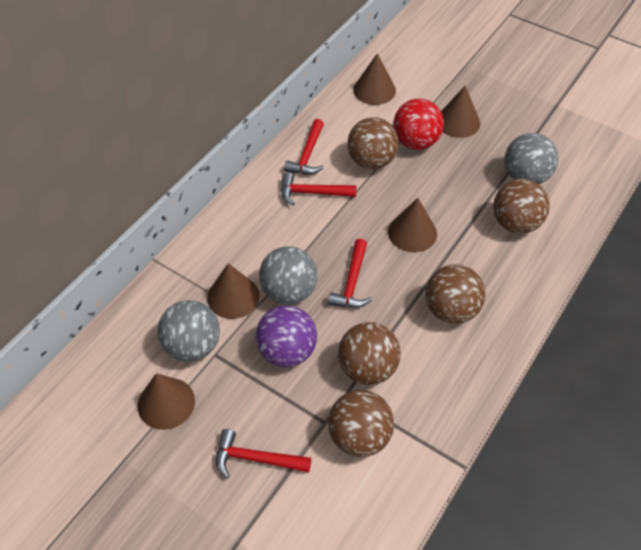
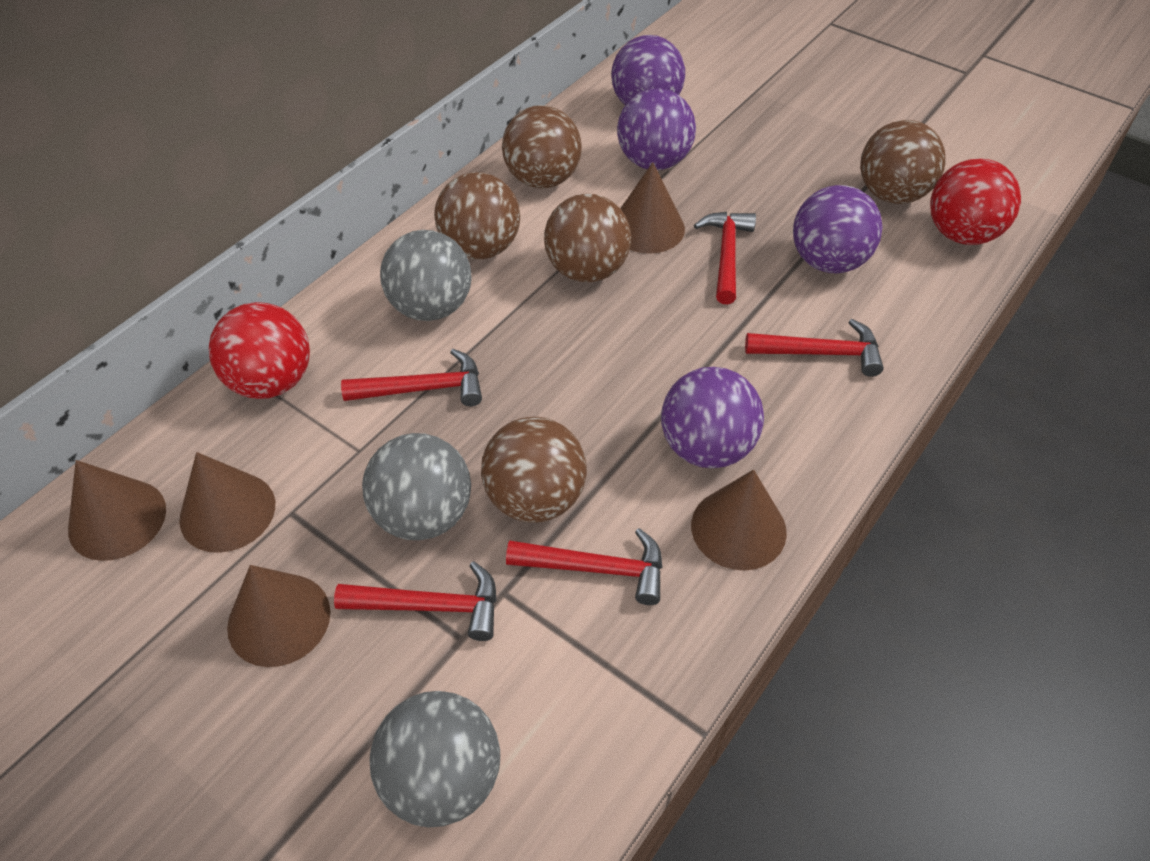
purple ball: [256,305,317,367] = 1 -> [611,35,685,105] [617,89,696,170] [661,367,764,468] [793,185,883,273] = 4
red ball: [393,99,444,150] = 1 -> [209,302,310,399] [930,158,1021,245] = 2
red hammer: [216,429,311,479] [281,172,357,205] [284,119,324,175] [328,239,373,308] = 4 -> [334,561,497,641] [341,349,482,406] [506,528,662,605] [694,212,756,305] [745,319,884,377] = 5

